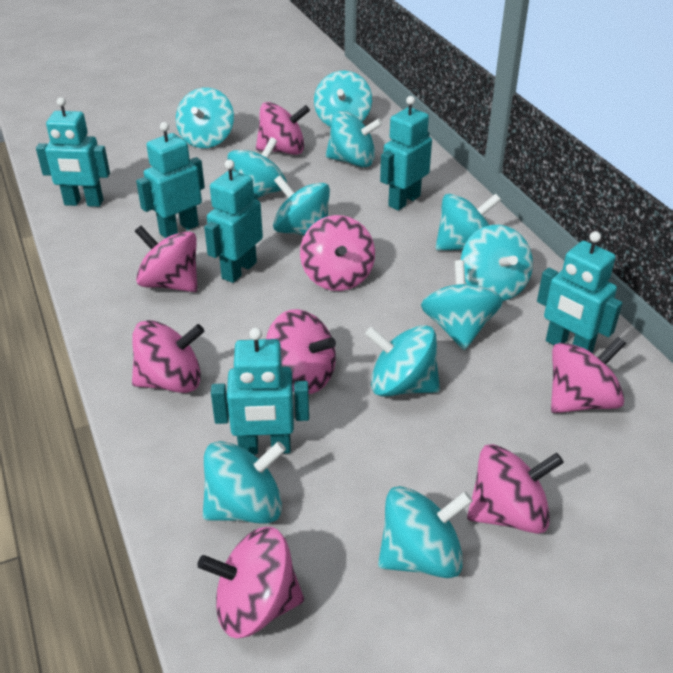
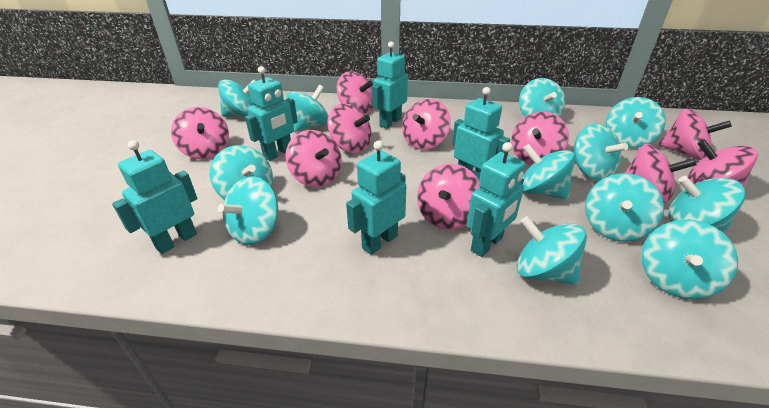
pink spinning top: [132,320,204,393] [135,226,198,292] [197,527,304,638] [256,102,310,155] [266,309,336,394] [300,215,375,291] [467,444,564,534] [551,337,626,413] = 8 -> [171,107,229,159] [285,130,342,188] [327,103,372,153] [336,71,373,114] [402,99,451,150] [417,164,479,230] [511,112,569,165] [625,144,697,203] [659,109,732,160] [688,140,758,189] = 10
turquoise spinning top: [176,87,234,148] [203,441,286,524] [228,137,287,198] [273,175,330,235] [314,71,372,127] [326,111,382,167] [365,325,440,396] [378,486,473,578] [421,260,503,350] [436,193,501,250] [461,225,533,301] = 11 -> [210,145,273,200] [218,79,256,117] [218,176,278,245] [286,85,328,132] [516,216,587,285] [519,78,565,117] [523,144,575,199] [574,123,628,180] [585,173,664,242] [606,97,666,148] [641,220,738,299] [668,176,745,231] = 12

